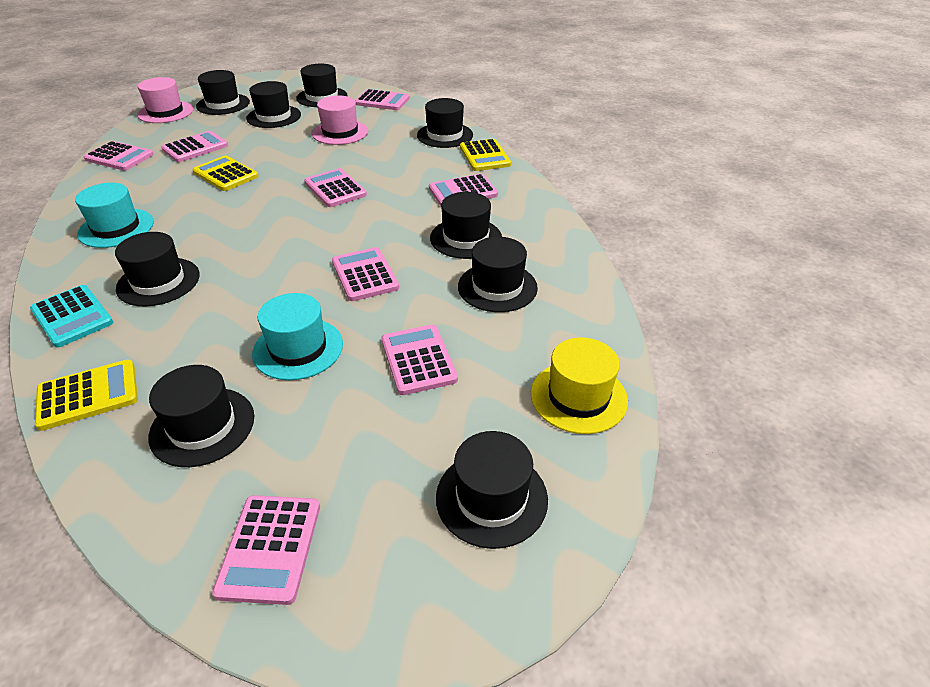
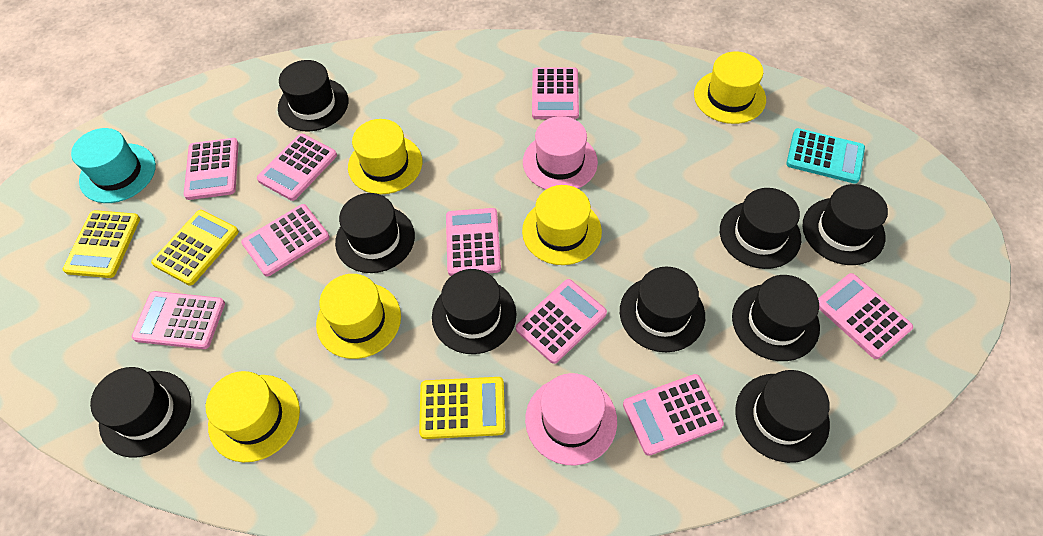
pink calculator: [84,141,154,171] [161,131,228,162] [212,495,320,605] [304,168,367,207] [332,247,399,301] [355,89,410,110] [381,325,458,395] [429,174,498,206] = 8 -> [132,291,225,349] [184,138,239,200] [241,204,330,277] [257,134,337,201] [446,208,501,276] [516,279,607,364] [532,67,579,119] [623,374,724,456] [818,273,913,359] = 9
turquoise hat: [75,183,154,248] [252,293,343,380] = 2 -> [71,128,156,203] = 1
yellow hat: [531,337,628,434] = 1 -> [206,371,300,462] [316,274,401,359] [348,119,422,194] [522,185,602,265] [694,51,766,124] = 5

